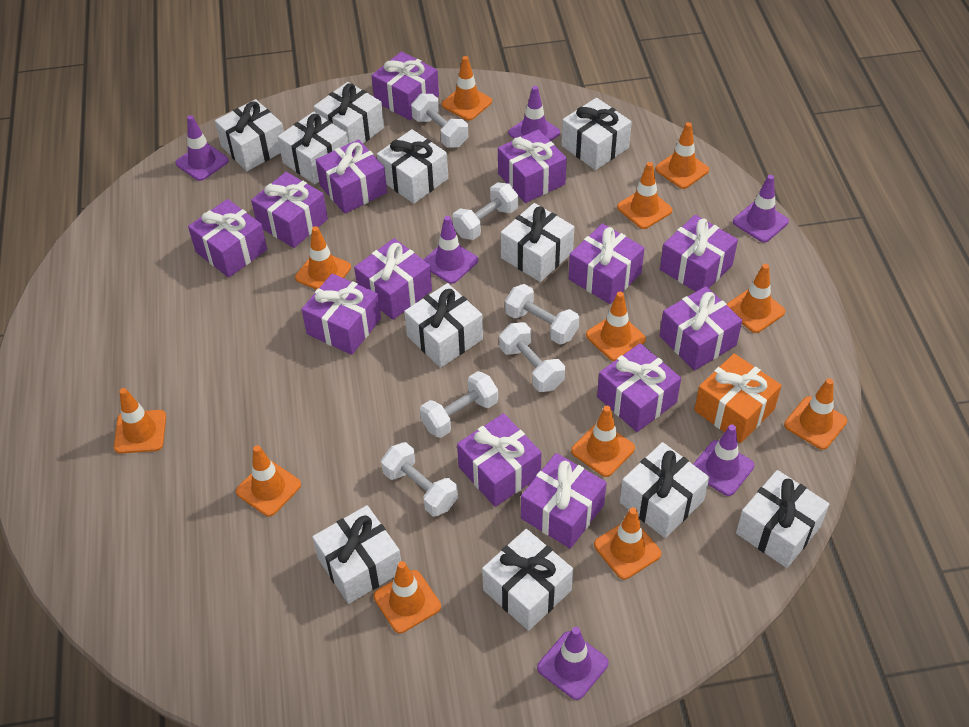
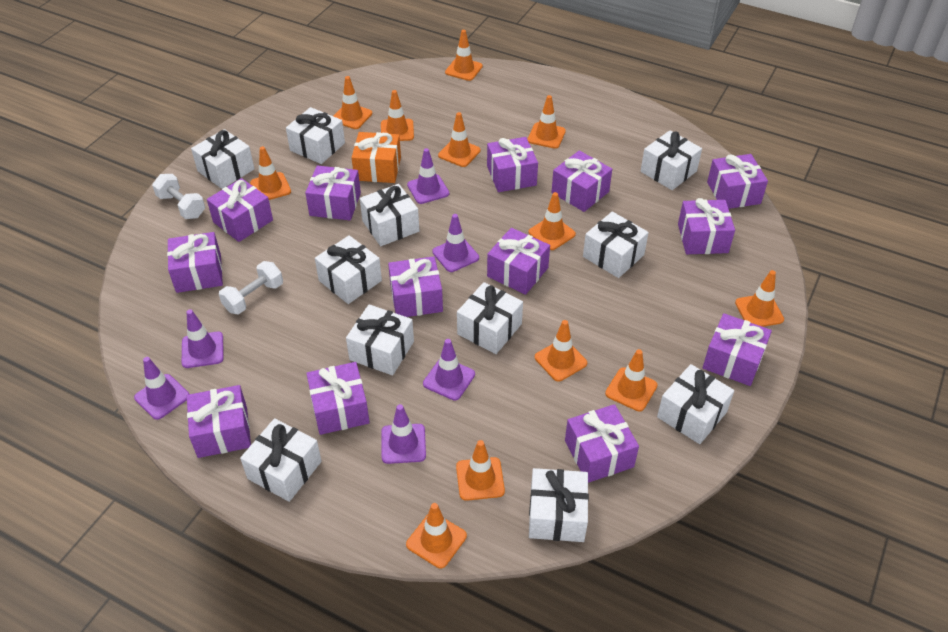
white dumbbell: [381,442,458,516] [411,94,468,147] [420,371,498,438] [452,182,518,240] [499,322,565,392] [505,284,579,345] = 6 -> [152,174,205,219] [219,261,283,315] = 2

